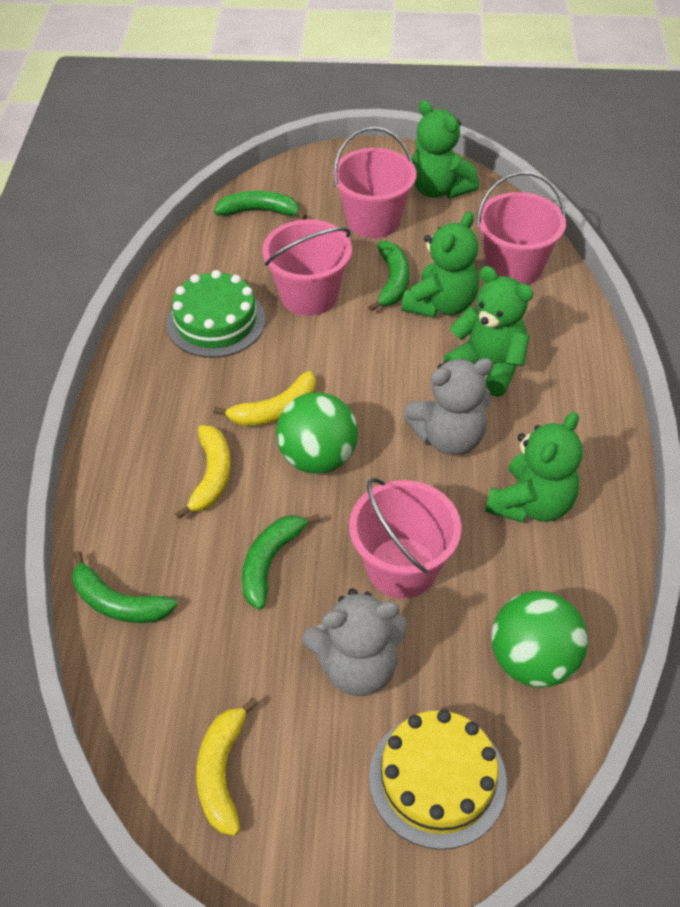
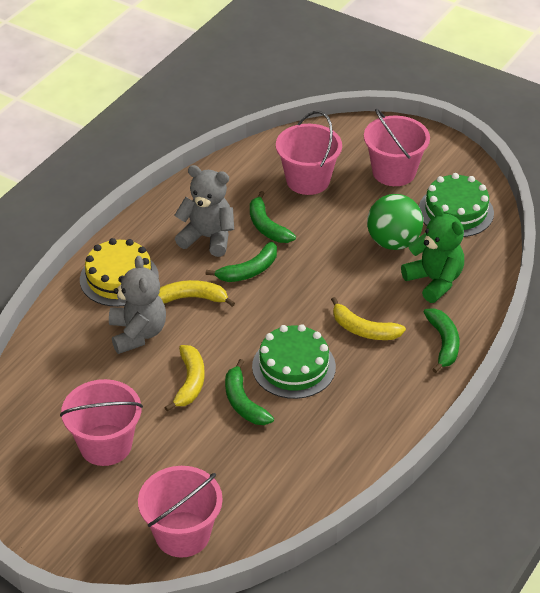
green ball: [276,392,358,474] [492,591,588,688] = 2 -> [367,194,423,250] = 1
green cake: [166,270,265,358] = 1 -> [252,324,336,399] [419,173,494,237] = 2
green teddy bear: [401,211,479,318] [412,100,479,199] [443,266,533,397] [485,412,582,523] = 4 -> [401,204,464,303] = 1

